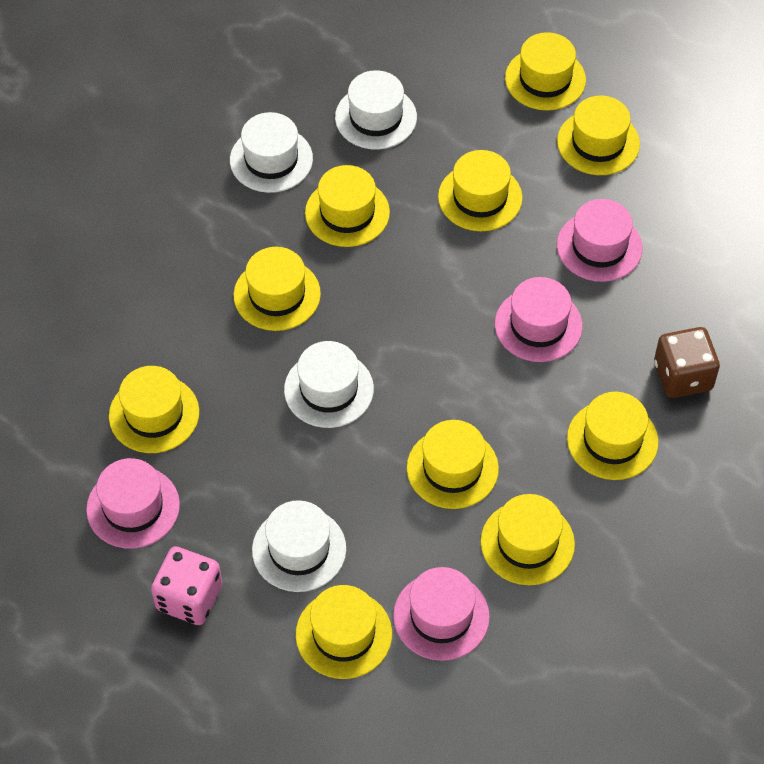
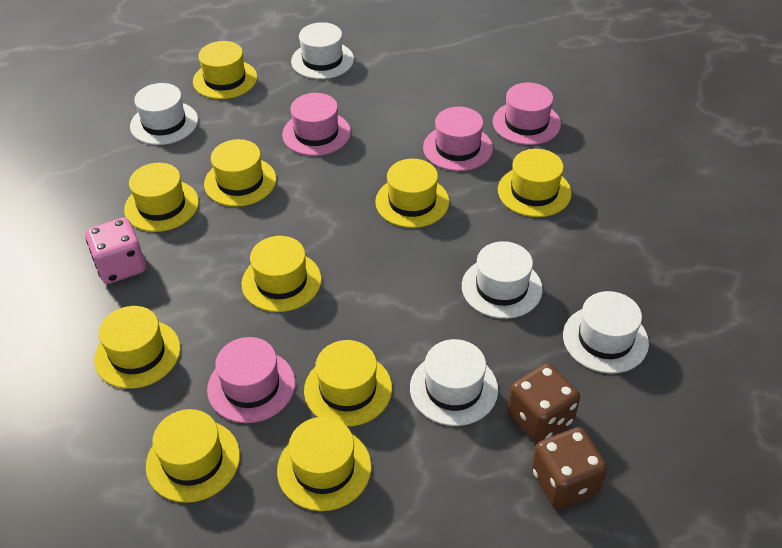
brown dice: [654,327,720,398] = 1 -> [508,363,580,443] [532,427,607,509] = 2
white hat: [230,112,313,193] [252,500,346,592] [284,341,374,428] [335,70,417,150] = 4 -> [130,83,198,145] [291,22,354,79] [410,339,498,426] [462,241,543,319] [563,291,649,374] = 5

